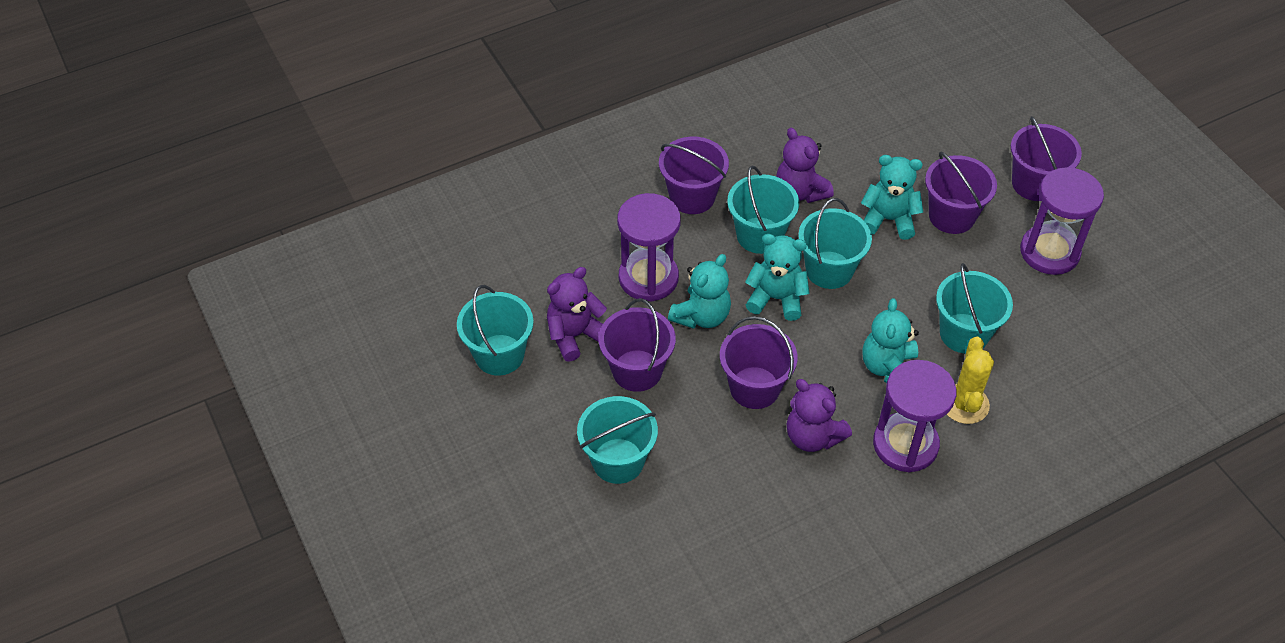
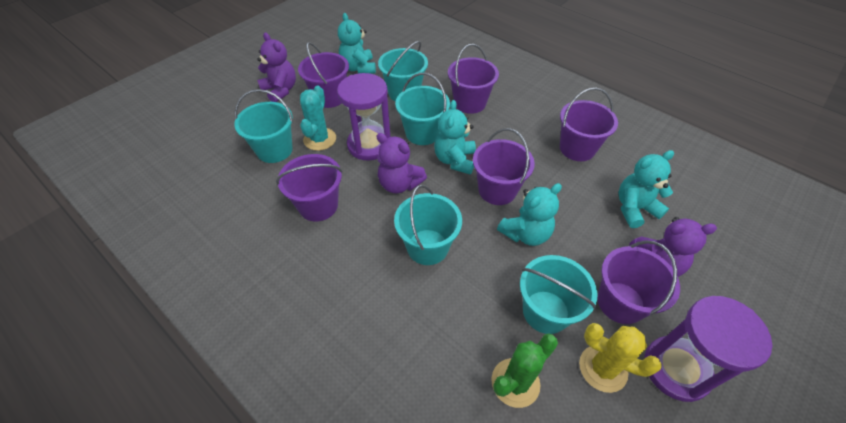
green cactus: none = 0 -> [491,333,558,408] = 1
purple bucket: [599,298,676,392] [659,137,729,214] [720,316,798,409] [925,152,997,234] [1011,116,1082,201] = 5 -> [276,154,343,222] [298,42,349,108] [448,44,499,114] [473,128,535,205] [560,87,618,161] [598,240,680,324] = 6
purple hourglass: [617,193,681,302] [873,360,956,472] [1020,167,1104,275] = 3 -> [337,73,391,160] [644,296,773,402] = 2
turquoise cactus: none = 0 -> [300,86,336,151] = 1

